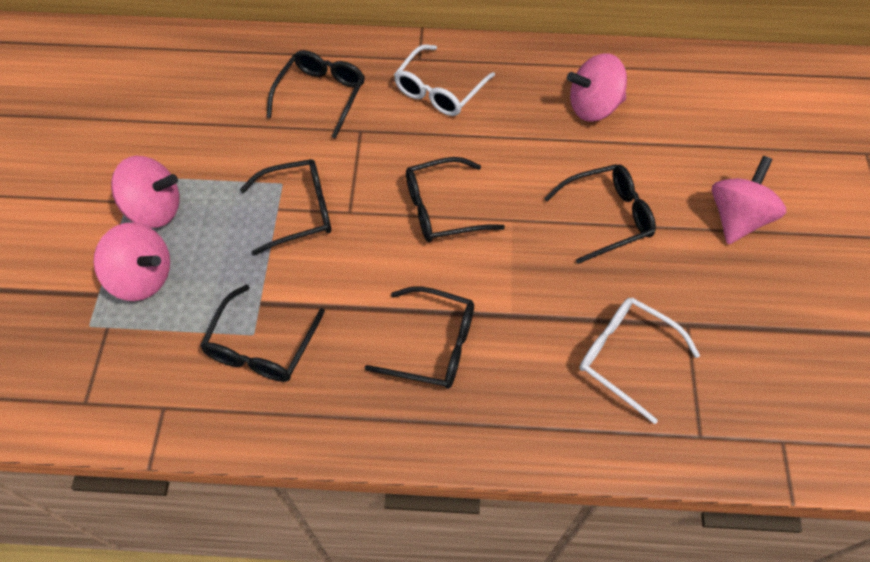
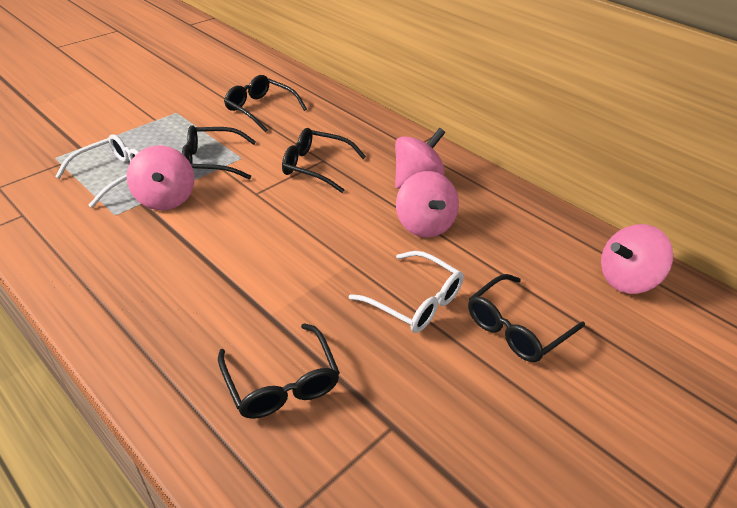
black glasses: [200,285,325,382] [240,159,331,255] [266,50,365,139] [365,286,474,389] [406,157,505,242] [544,164,656,264] = 6 -> [182,125,256,179] [218,323,340,419] [224,75,307,132] [282,128,366,193] [468,274,585,362] = 5

